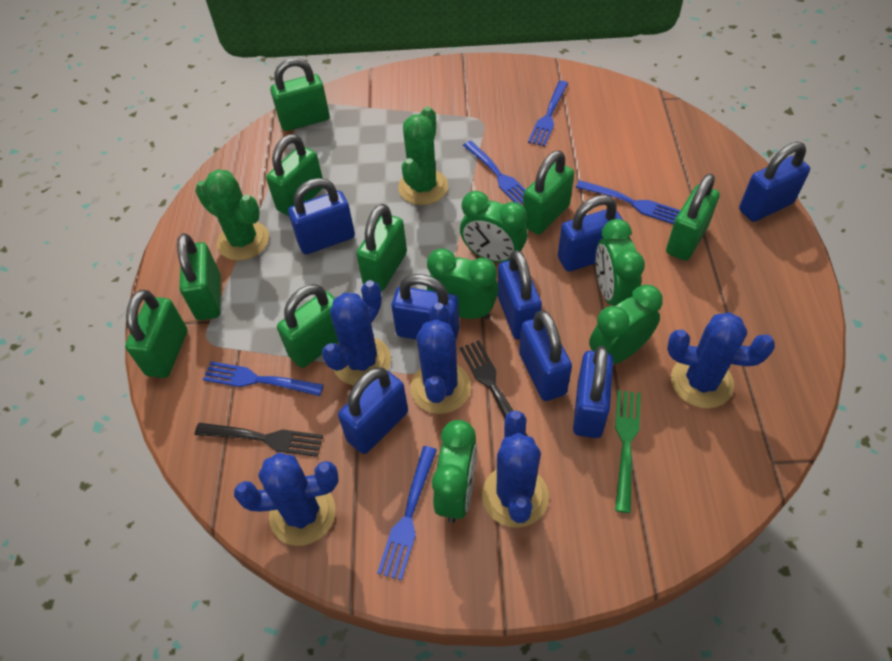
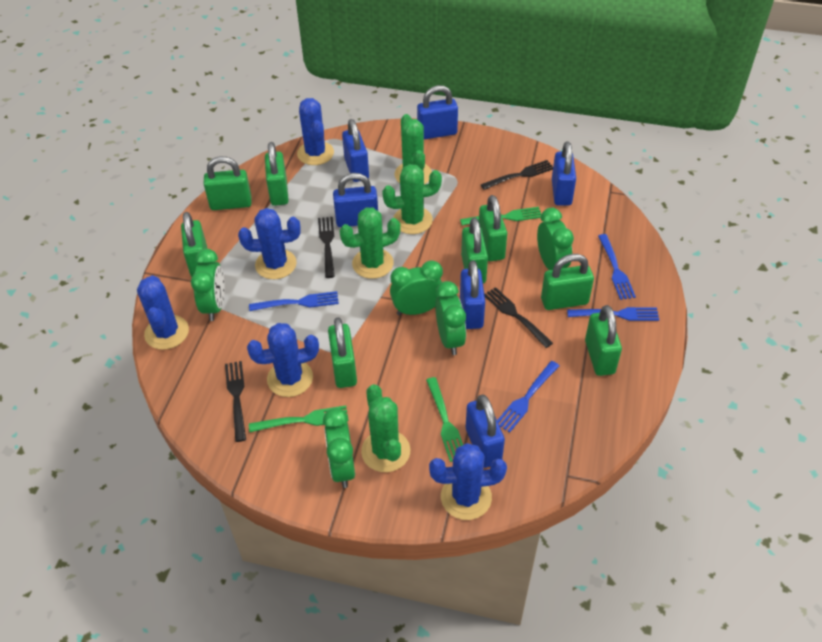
black fork: [195,423,323,457] [460,340,528,436] = 2 -> [225,361,246,442] [318,217,335,278] [481,160,553,190] [484,287,553,348] = 4
blue fork: [203,361,324,396] [377,446,437,580] [463,141,526,205] [528,81,568,146] [576,180,680,224] = 5 -> [249,291,339,311] [497,361,559,433] [567,307,659,321] [598,234,636,300] = 4
blue padlock: [288,178,355,254] [338,367,408,454] [391,274,460,340] [498,250,542,340] [519,310,572,401] [558,195,623,272] [573,346,613,438] [739,142,810,222] = 8 -> [333,173,378,227] [342,119,369,182] [417,85,458,139] [460,260,485,329] [466,395,505,468] [552,141,576,206] = 6
green cactus: [195,169,269,261] [398,106,448,205] = 2 -> [340,207,401,279] [361,384,410,472] [382,164,442,234] [394,114,432,184] = 4
green fork: [615,390,641,513] = 1 -> [249,405,349,432] [426,377,463,462] [460,207,541,226] = 3

